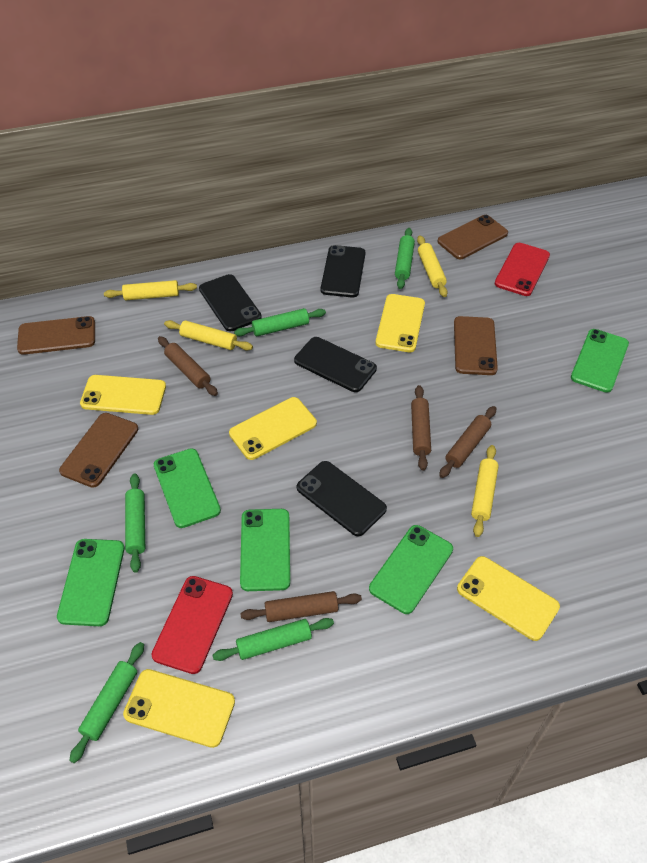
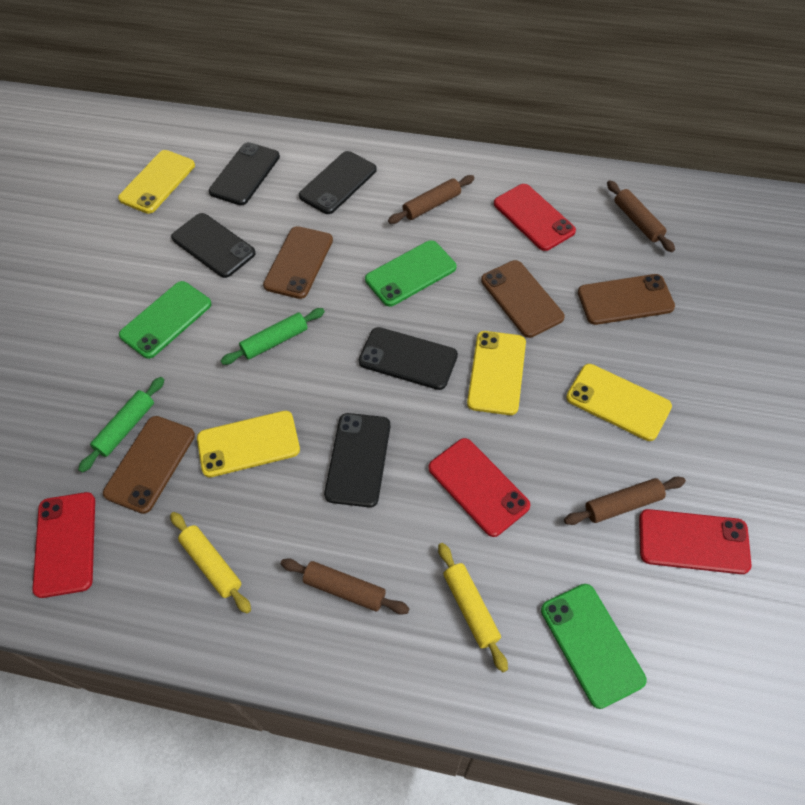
black phone: [199,274,262,331] [294,337,377,392] [297,461,387,536] [321,245,365,297] = 4 -> [171,213,256,278] [209,142,280,205] [299,151,377,214] [324,413,391,507] [358,327,458,390] = 5
green phone: [57,539,125,626] [154,448,221,528] [240,509,290,591] [369,525,453,614] [571,329,629,393] = 5 -> [119,281,211,359] [365,240,456,307] [541,584,647,709] = 3
green rolling pin: [69,642,144,763] [125,473,145,573] [212,618,334,661] [234,308,326,336] [395,228,415,289] = 5 -> [78,377,164,473] [221,308,325,365] = 2
red phone: [151,576,233,674] [495,243,550,296] = 2 -> [32,492,95,598] [429,438,530,537] [494,184,576,251] [639,509,751,574] = 4
yellow phone: [80,375,166,415] [123,669,235,748] [229,397,317,460] [376,294,425,352] [457,556,560,641] = 5 -> [118,150,195,214] [197,411,300,477] [467,331,526,415] [566,364,672,441] = 4
yellow rolling pin: [104,280,197,300] [164,320,253,350] [417,235,448,297] [471,445,499,537] = 4 -> [170,512,251,613] [438,543,508,672] = 2

